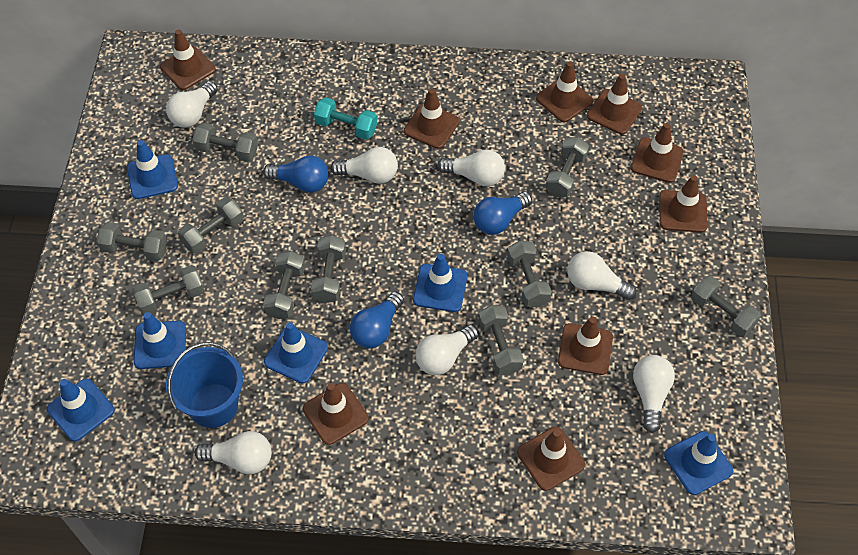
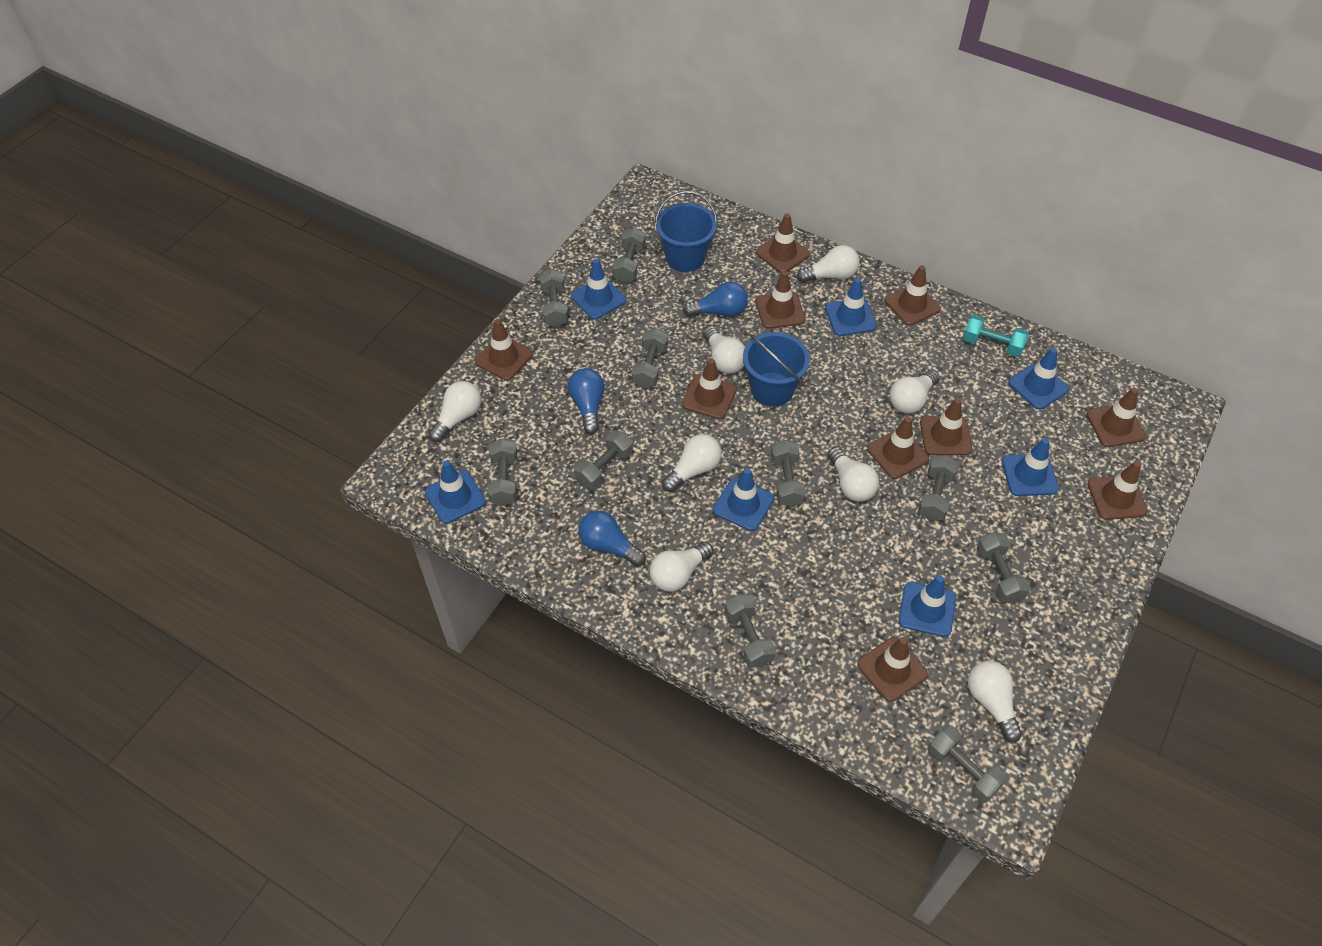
blue bucket: [166,342,243,428] = 1 -> [655,191,718,272] [743,332,810,407] = 2
blue traffic cone: [47,378,115,441] [127,140,178,199] [134,312,186,369] [264,322,328,383] [413,254,467,312] [664,431,733,495] = 6 -> [425,460,486,524] [571,259,626,320] [713,468,774,531] [825,278,877,336] [899,575,956,637] [1002,438,1059,496] [1008,348,1069,409] = 7
brown traffic cone: [160,29,216,90] [303,383,369,445] [404,88,460,149] [517,427,585,491] [536,61,593,122] [558,316,613,375] [587,74,643,134] [631,123,684,183] [659,175,708,233] = 9 -> [475,319,533,380] [682,358,737,419] [755,271,805,329] [756,213,810,273] [857,637,928,702] [867,416,929,479] [884,265,941,326] [920,398,972,455] [1086,388,1146,447] [1087,461,1148,520] = 10
white light bulb: [166,81,218,128] [194,431,272,474] [330,147,398,184] [415,324,479,375] [438,149,505,186] [567,251,637,300] [633,355,675,433] = 7 -> [428,381,481,442] [650,541,714,592] [662,434,722,492] [703,326,745,374] [797,245,859,283] [827,447,879,502] [890,370,940,414] [968,661,1022,743] = 8

